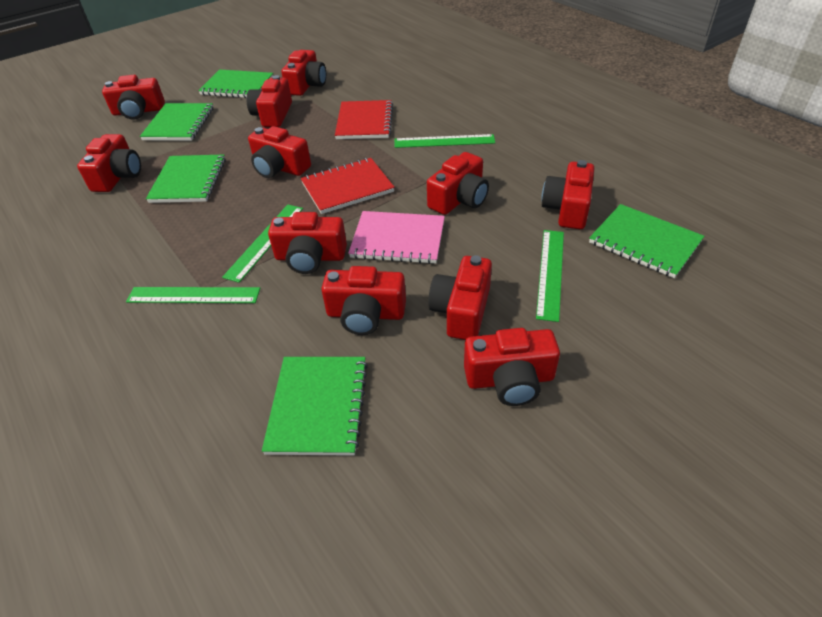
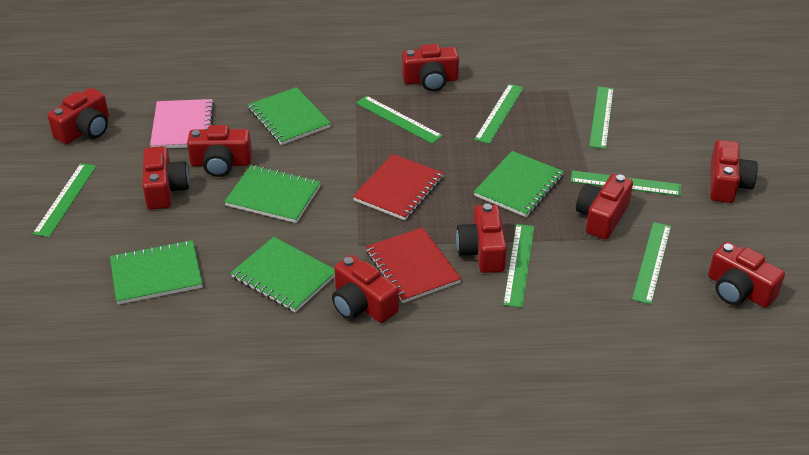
green ruler: [126,287,260,303] [222,204,303,283] [394,134,495,148] [536,230,564,322] = 4 -> [33,163,97,237] [356,96,443,144] [474,84,524,144] [503,224,534,308] [570,170,681,196] [589,87,614,149] [632,222,671,304] = 7
red camera: [77,134,141,192] [102,75,165,119] [246,75,292,127] [248,126,311,178] [268,212,347,274] [281,50,326,96] [321,266,406,335] [427,152,489,215] [428,255,492,340] [464,328,560,406] [541,160,594,229] = 11 -> [47,88,109,144] [142,146,189,210] [187,125,252,177] [332,255,399,323] [402,44,459,91] [456,204,507,273] [576,174,633,239] [708,242,785,308] [710,140,758,203] = 9

